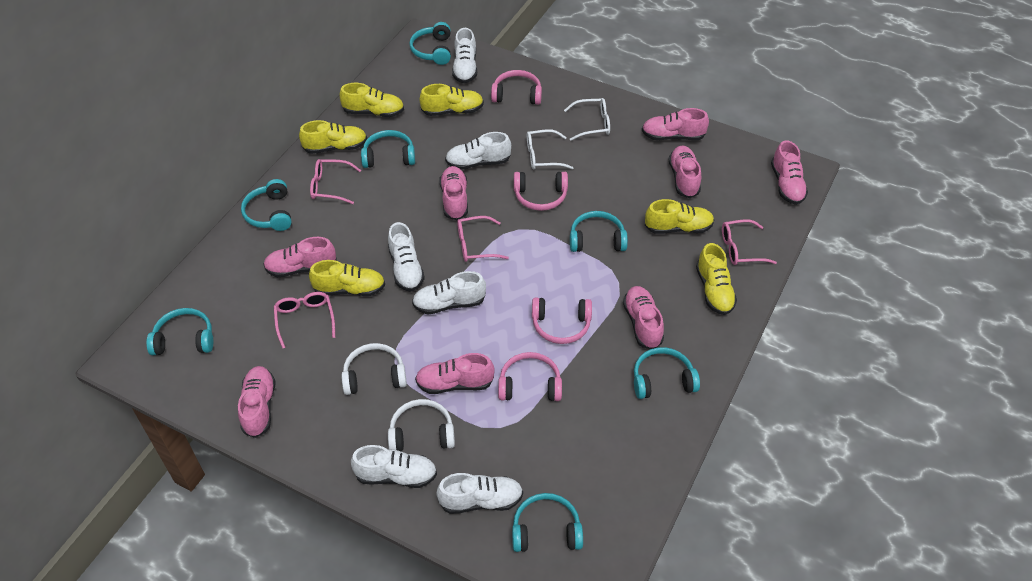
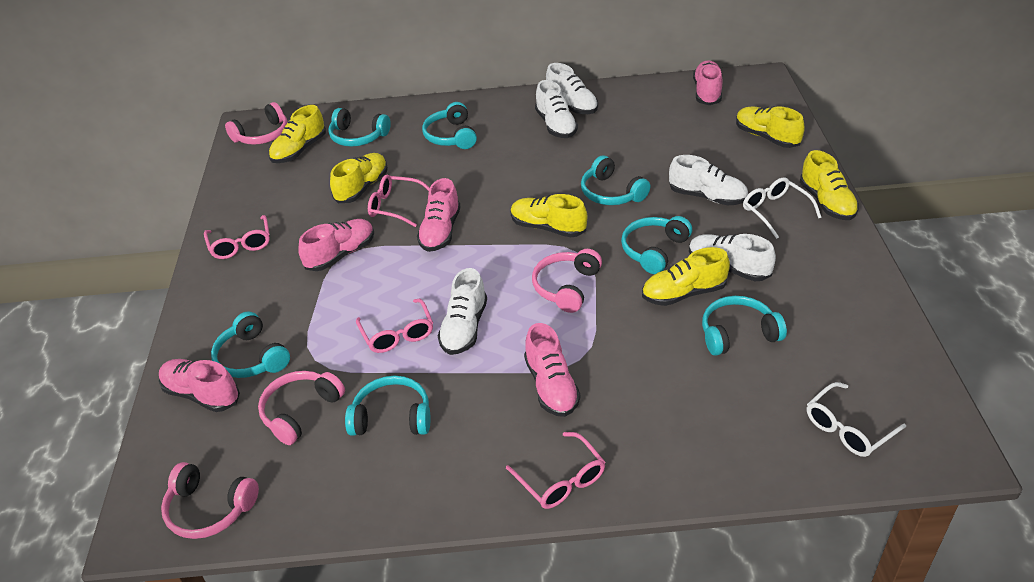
pink shoe: [238,366,276,438] [263,237,337,277] [415,353,495,394] [440,166,468,220] [623,286,664,349] [642,108,709,140] [669,146,701,198] [771,140,808,205] = 8 -> [159,359,240,412] [298,219,374,271] [417,178,461,252] [524,323,580,417] [693,61,723,105] = 5
white headphones: [341,343,407,395] [388,399,455,452] = 2 -> none = 0
white shoe: [351,445,437,488] [388,222,425,292] [412,271,486,315] [436,473,523,514] [445,132,511,170] [452,28,477,83] = 6 -> [438,268,487,355] [535,80,578,138] [546,63,598,114] [669,155,748,205] [689,234,776,281] = 5

